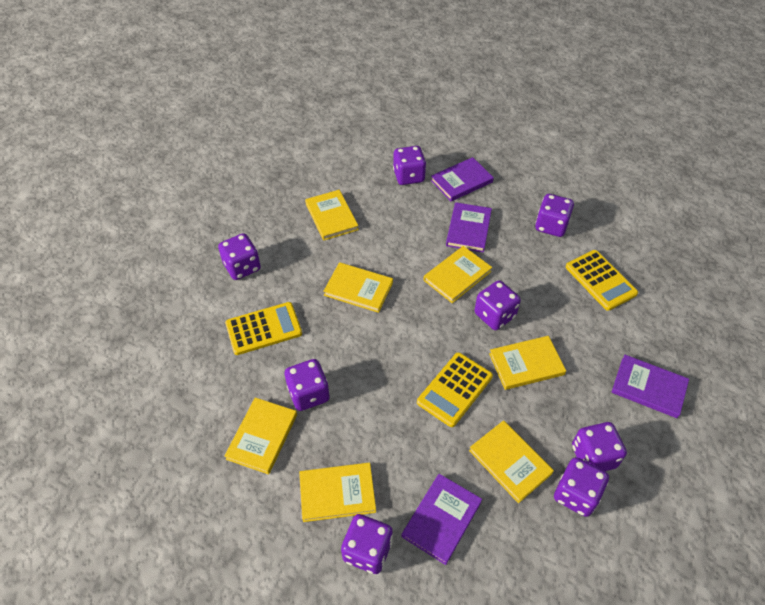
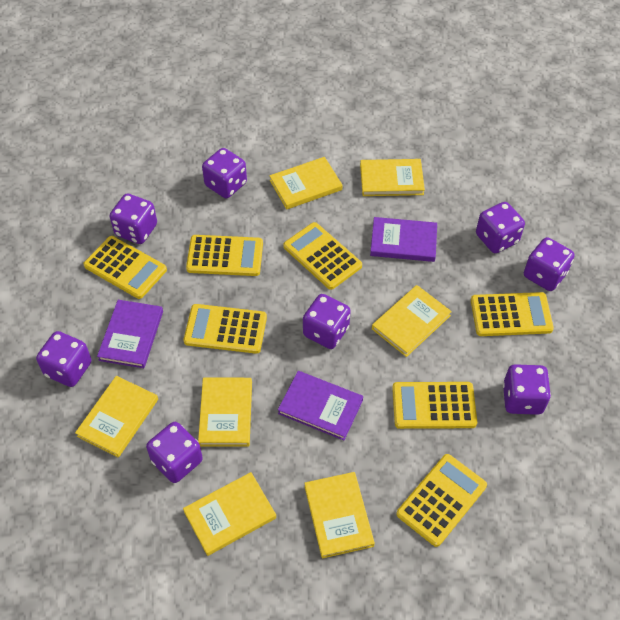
purple book: [402,474,482,565] [431,157,494,201] [446,202,492,252] [611,355,689,418] = 4 -> [97,300,163,368] [278,371,363,440] [370,217,437,262] = 3
yellow calculator: [225,302,302,355] [417,352,493,427] [566,250,638,311] = 3 -> [83,236,167,299] [184,304,267,354] [186,235,263,276] [283,222,362,290] [392,382,477,429] [396,454,487,547] [471,292,554,336] = 7

